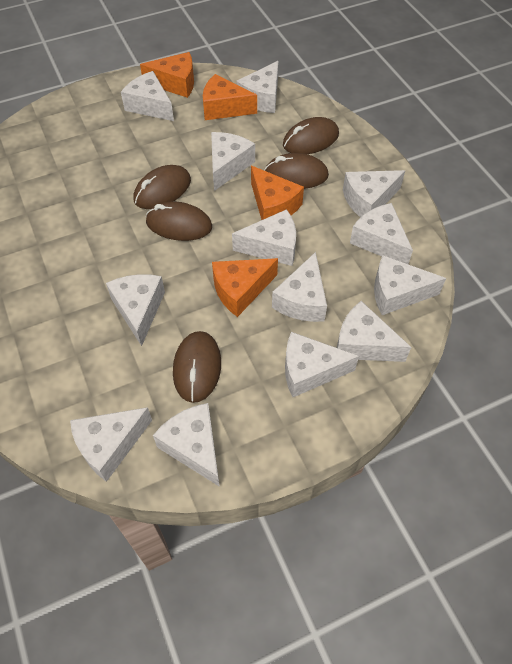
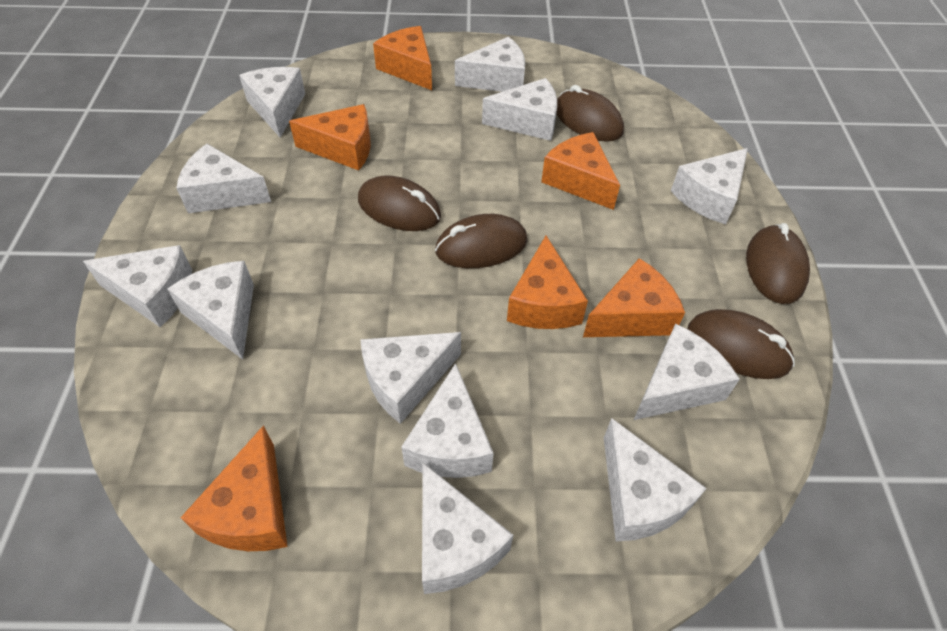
orange cheese: [140,52,194,98] [203,74,257,120] [212,258,278,317] [251,166,304,220] = 4 -> [181,425,288,551] [289,104,371,171] [373,26,432,90] [507,236,588,329] [541,132,620,210] [583,258,685,337] = 6
white cheese: [70,407,152,482] [106,274,165,346] [121,71,174,121] [153,403,220,487] [211,132,255,191] [232,209,296,266] [237,61,278,113] [272,252,327,322] [285,332,359,397] [337,301,411,362] [343,170,405,217] [350,203,413,264] [374,255,446,315] = 13 -> [83,245,192,327] [167,261,254,360] [177,144,271,213] [239,67,305,138] [360,332,461,424] [401,363,494,478] [422,463,513,594] [455,37,525,92] [482,78,557,141] [604,418,707,542] [634,324,740,420] [671,148,748,224] = 12

